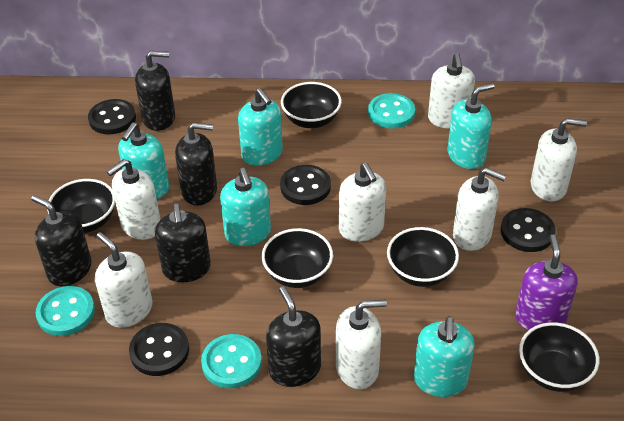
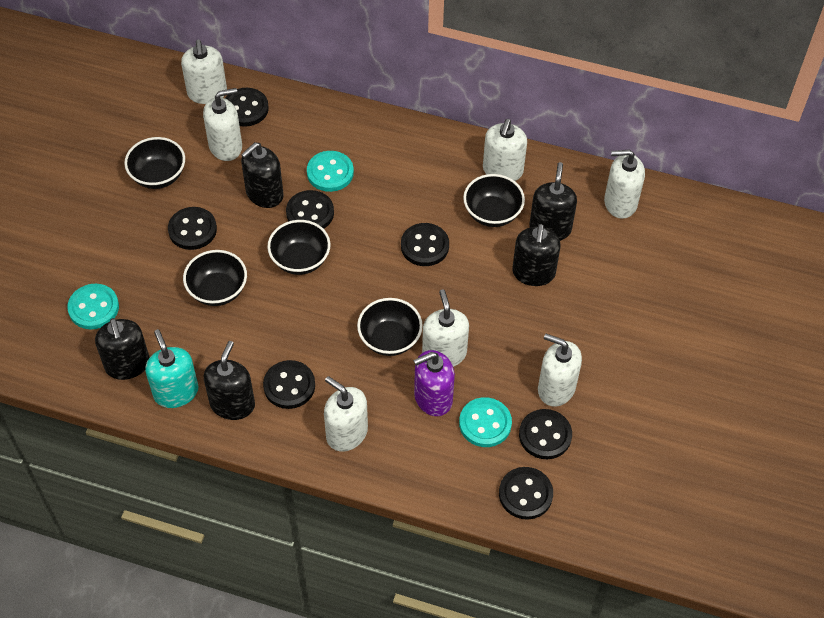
black button: [88,99,136,134] [129,323,189,376] [280,165,331,205] [501,208,556,252] = 4 -> [168,207,217,250] [225,88,269,127] [263,360,315,409] [286,190,334,229] [401,223,449,266] [499,467,553,519] [519,409,572,459] = 7
turquoise soap dispenser: [118,123,169,199] [220,168,271,246] [238,88,283,166] [414,316,475,397] [447,83,495,169] = 5 -> [145,329,199,408] = 1

